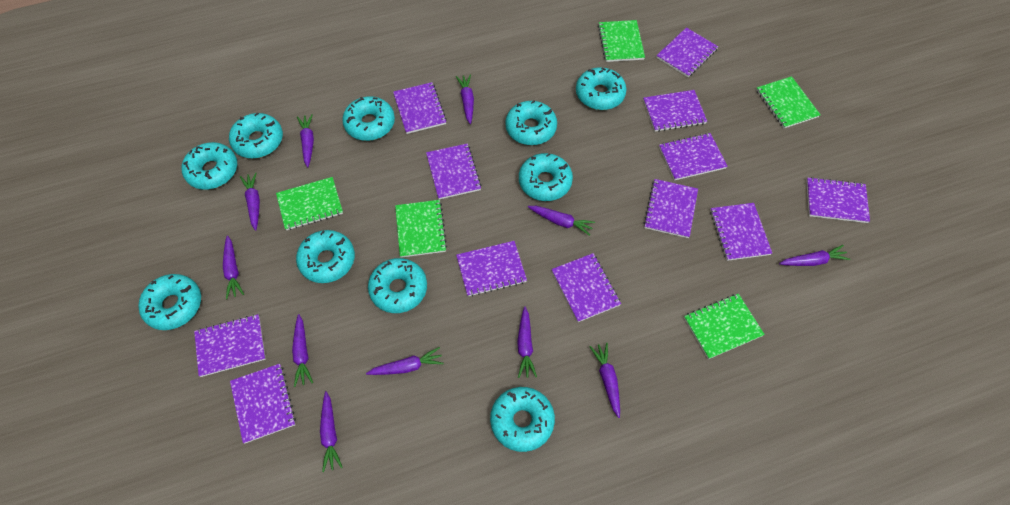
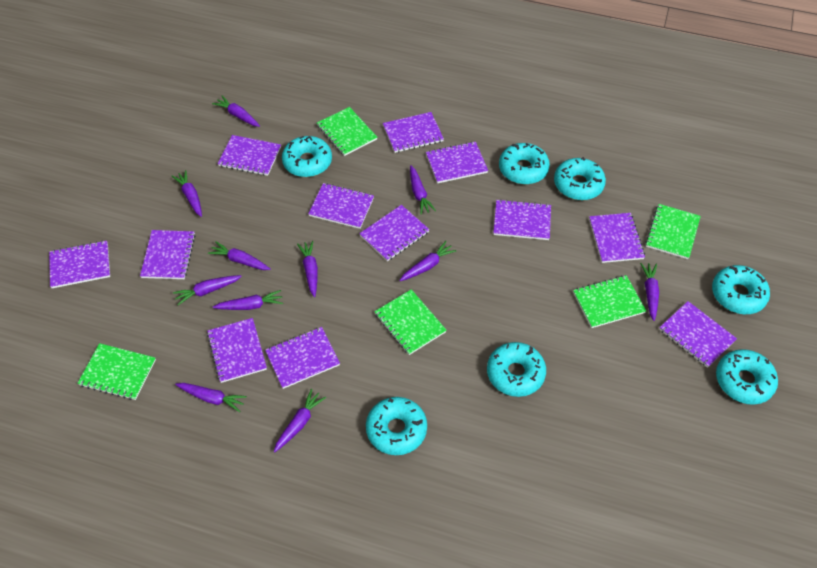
turquoise donut: [138,274,201,330] [182,142,237,190] [229,113,283,158] [296,230,355,283] [342,96,395,141] [368,258,427,313] [490,387,555,452] [505,100,557,145] [519,153,573,201] [576,67,626,110] = 10 -> [282,136,332,177] [366,397,427,455] [487,342,546,397] [499,143,550,184] [554,157,606,200] [712,265,770,314] [716,349,778,405] = 7

